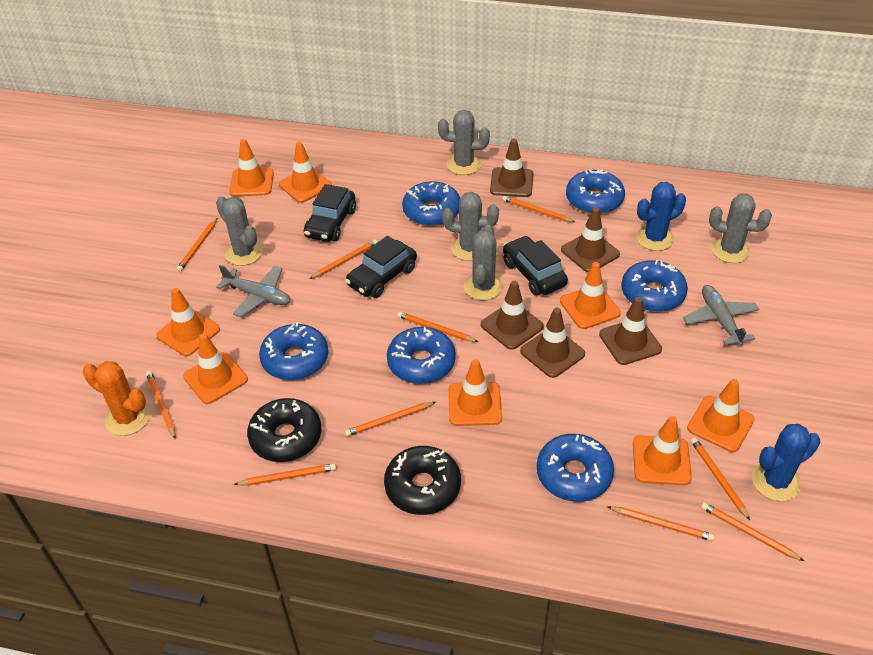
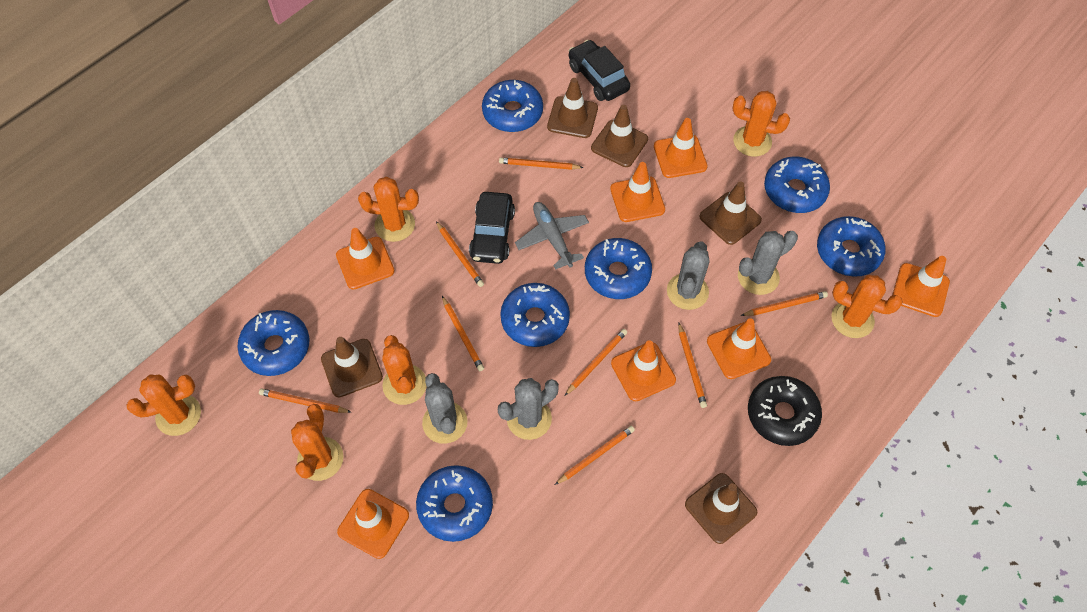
black car: [304,184,356,242] [345,236,417,298] [503,236,568,296] = 3 -> [469,192,515,264] [569,40,630,101] = 2
black donut: [247,398,321,462] [384,446,461,515] = 2 -> [748,376,822,446] = 1
blue cactus: [636,182,686,251] [752,424,820,501] = 2 -> none = 0
blue donut: [259,322,328,380] [387,327,456,384] [402,181,460,226] [537,434,614,502] [566,170,625,214] [621,260,688,312] = 6 -> [237,310,309,376] [416,465,493,542] [482,80,543,132] [500,283,570,347] [585,238,652,299] [764,156,830,213] [817,216,886,277] = 7
grey cactus: [216,196,263,266] [438,110,490,175] [442,192,499,261] [464,224,503,300] [709,194,772,263] = 5 -> [422,373,468,444] [498,378,559,440] [667,241,709,310] [738,231,798,295] = 4
grey plane: [216,265,290,317] [683,285,760,346] = 2 -> [515,202,589,269] = 1
orange cactus: [83,361,150,436] = 1 -> [126,375,201,436] [291,404,344,481] [358,177,419,242] [382,335,427,405] [733,91,790,157] [831,275,903,338] = 6
orange pencil: [146,371,176,439] [177,218,217,272] [234,464,336,486] [309,239,378,279] [345,402,436,437] [397,312,478,342] [502,196,575,222] [607,506,715,541] [691,438,750,520] [701,502,804,561] = 10 -> [259,388,351,413] [436,221,484,287] [442,296,484,371] [499,158,584,170] [555,426,635,485] [565,329,627,395] [678,323,707,408] [741,291,828,316] = 8
orange traffic cone: [156,288,220,356] [183,333,248,404] [229,139,274,197] [279,141,332,203] [448,359,502,426] [560,262,621,329] [633,416,692,485] [687,379,754,452] = 8 -> [336,228,394,290] [337,489,409,559] [610,162,665,222] [611,340,676,401] [654,118,708,178] [707,318,771,379] [893,256,950,317] = 7

